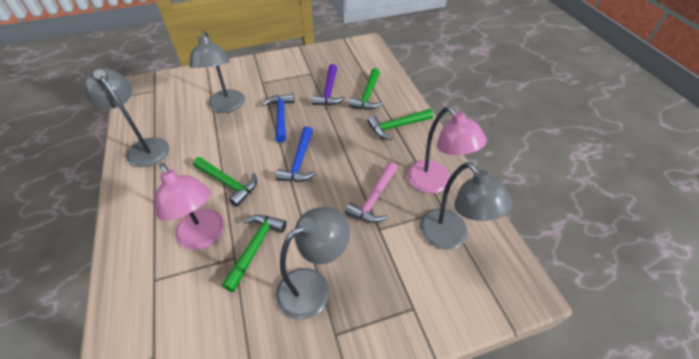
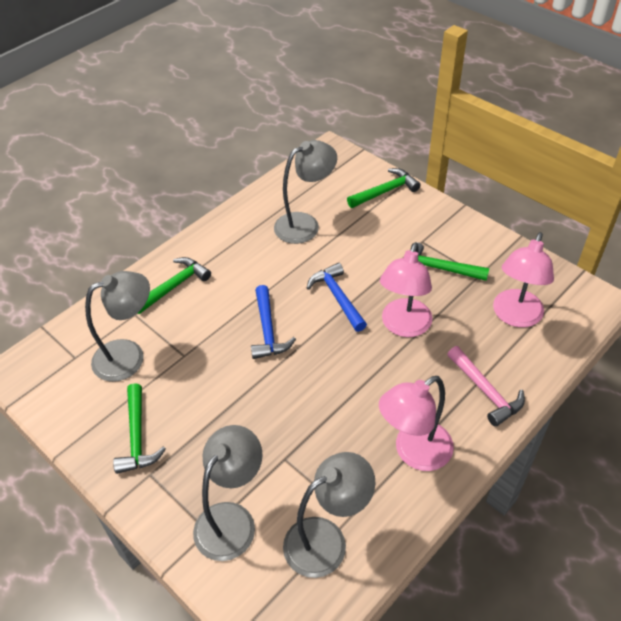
pink lamp: [155,163,224,250] [408,107,487,193] = 2 -> [379,376,454,471] [380,242,433,337] [493,232,554,327] = 3
purple hammer: [312,64,345,106] = 1 -> none = 0

